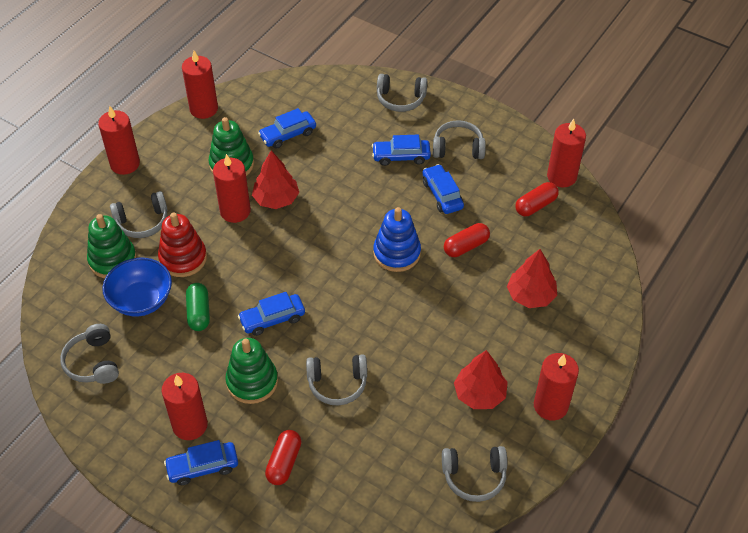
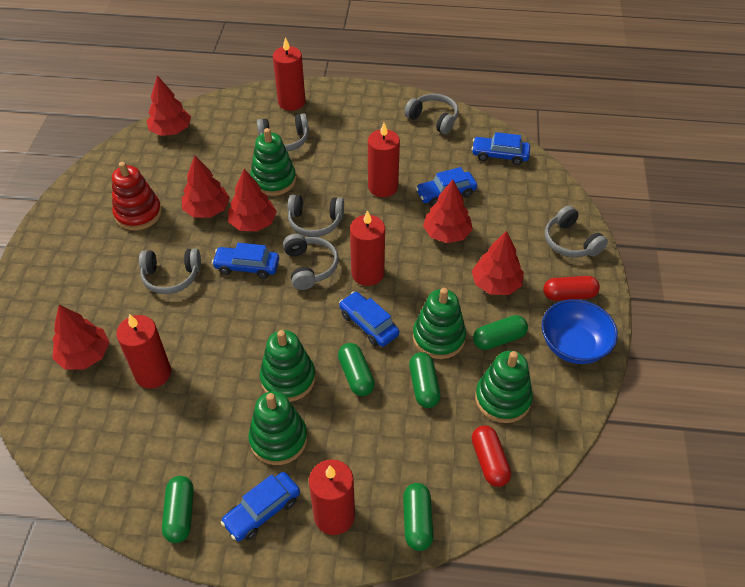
blue stacking toy: [373,207,421,272] = 1 -> none = 0
green capsule: [186,283,210,331] = 1 -> [162,476,194,543] [338,343,375,396] [403,483,434,551] [409,352,441,408] [473,315,528,350] = 5
green stacking toy: [87,214,137,278] [208,117,254,176] [225,338,278,404] = 3 -> [248,391,307,465] [250,128,296,196] [260,330,316,402] [413,288,466,359] [475,351,533,423] = 5
red candle: [98,106,140,175] [161,373,208,440] [182,51,218,119] [213,154,251,223] [534,353,579,420] [547,119,586,187] = 6 -> [116,314,171,389] [273,37,305,111] [309,459,355,535] [350,210,385,286] [368,123,400,197] = 5
red capsule: [265,430,301,485] [444,223,490,257] [515,182,559,216] = 3 -> [472,425,511,487] [543,276,600,301] = 2
red tree: [252,151,299,209] [454,350,508,409] [507,249,557,308] = 3 -> [52,305,110,370] [147,76,191,136] [182,156,230,218] [228,169,277,232] [423,180,473,243] [472,231,524,295] = 6

